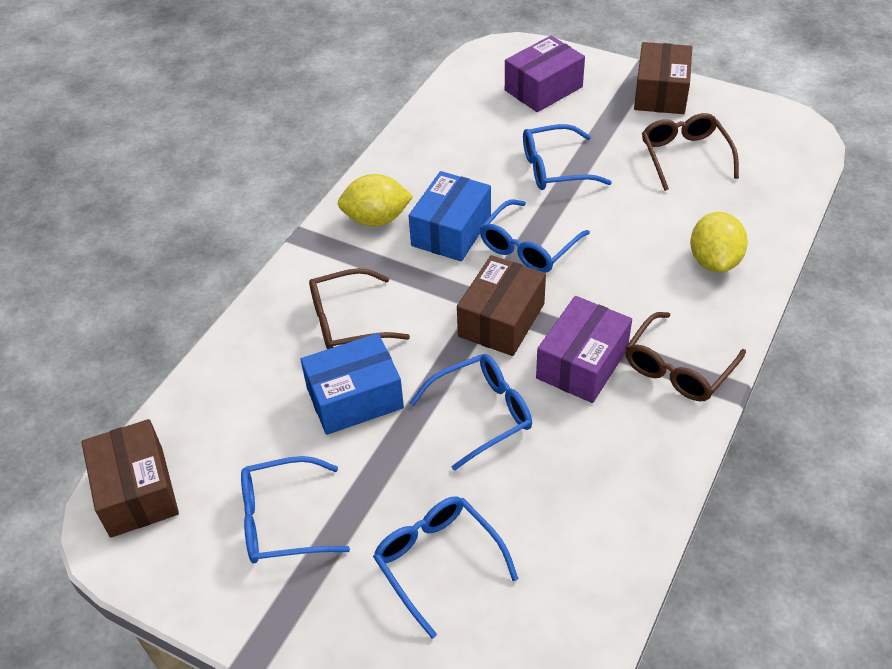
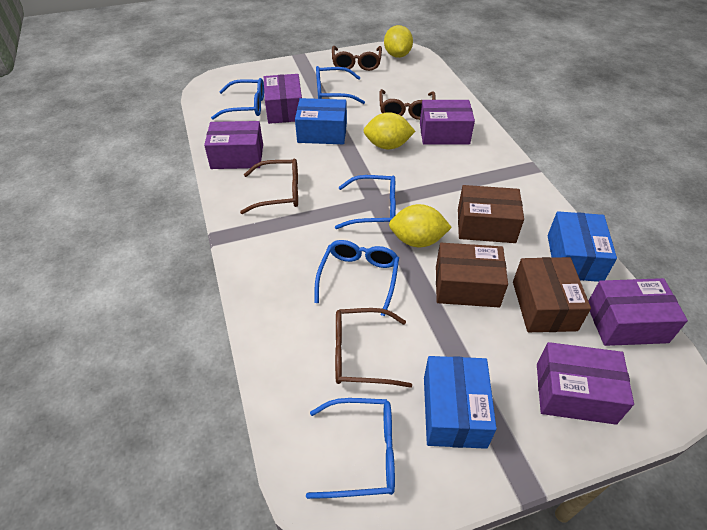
blue box: [301,333,404,435] [409,171,491,261] = 2 -> [295,98,347,144] [424,356,497,449] [548,211,617,282] = 3
brown glasses: [309,268,410,349] [626,312,746,401] [642,113,739,191] = 3 -> [240,159,298,214] [332,46,382,71] [335,308,412,388] [379,89,436,120] = 4
purple box: [505,36,585,112] [536,296,632,403] = 2 -> [204,121,263,169] [264,74,302,124] [420,100,475,145] [537,342,634,425] [588,278,688,346] = 5
yellow lemon: [338,174,413,227] [690,212,748,273] = 2 -> [363,112,415,149] [384,25,413,58] [389,204,452,247] = 3

